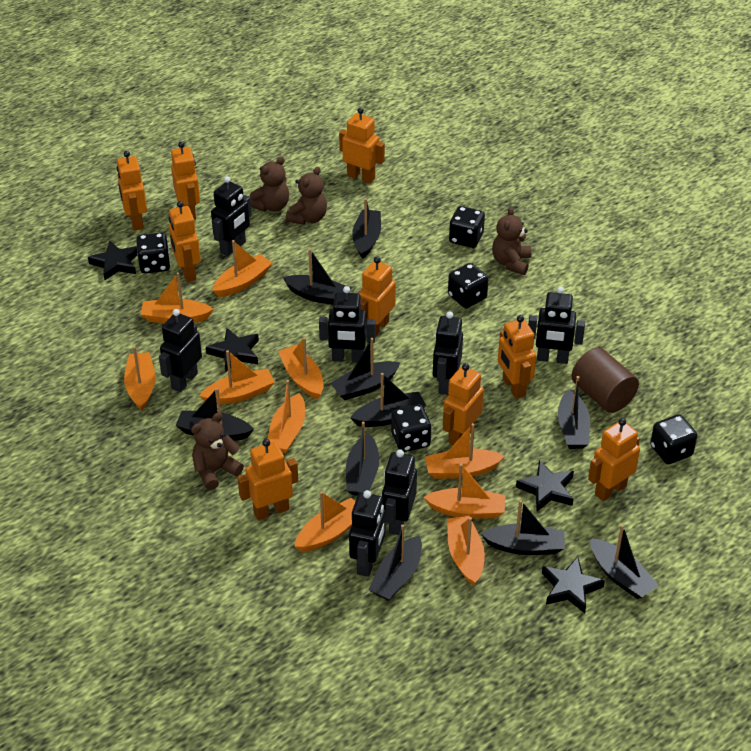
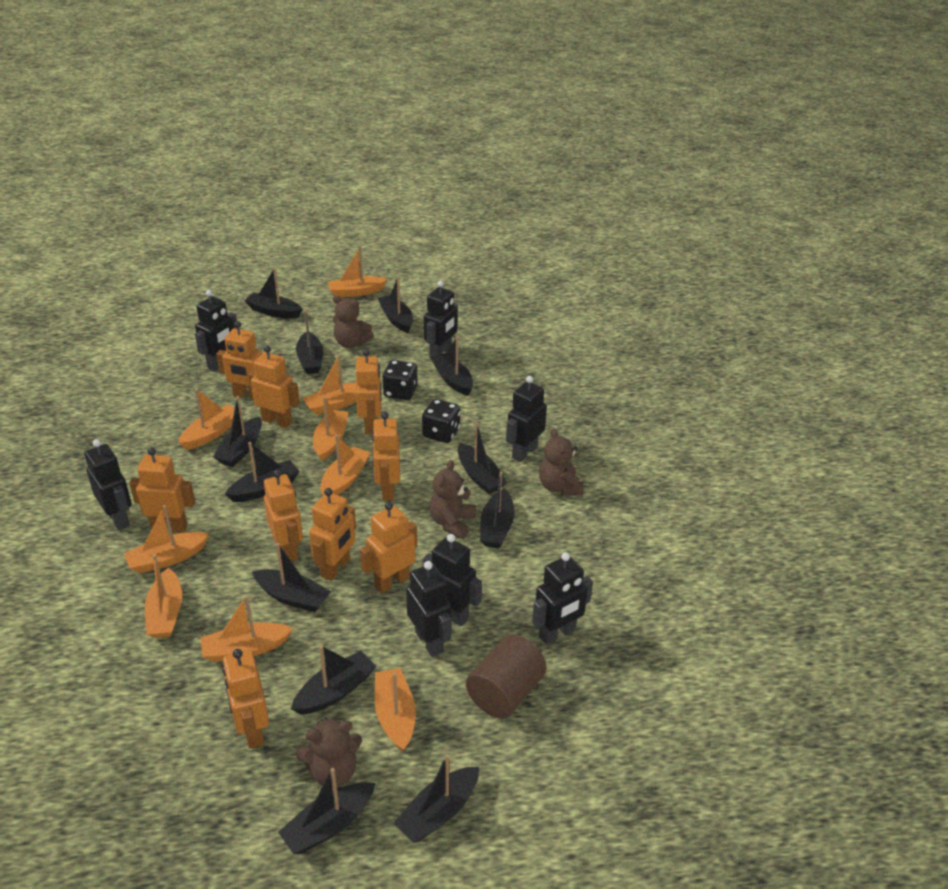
black boat: [176,388,254,441] [282,249,352,305] [330,338,401,400] [346,422,379,496] [350,373,426,427] [352,198,381,259] [369,525,422,601] [481,500,564,555] [558,376,590,449] [590,525,659,599] = 10 -> [213,396,262,467] [225,442,299,502] [244,268,303,319] [252,543,331,612] [278,768,375,854] [291,645,376,715] [296,310,323,374] [378,277,413,333] [394,754,479,843] [431,337,473,396] [458,422,507,494] [480,472,515,548] = 12
black dice: [136,232,170,273] [391,404,431,452] [448,263,489,308] [449,206,485,248] [650,414,697,464] = 5 -> [382,360,418,400] [422,399,460,443] = 2
black star: [88,241,137,280] [206,328,259,373] [516,460,574,511] [542,556,605,613] = 4 -> none = 0
orange boat: [124,346,155,411] [140,272,214,323] [199,350,275,404] [212,240,272,297] [268,380,305,453] [278,337,323,399] [294,491,355,552] [423,464,506,519] [425,423,505,479] [447,516,485,585] = 10 -> [124,505,209,573] [145,554,182,638] [178,389,235,450] [200,595,293,662] [302,354,357,415] [313,397,348,461] [320,435,371,495] [328,247,388,297] [375,668,416,752] = 9

